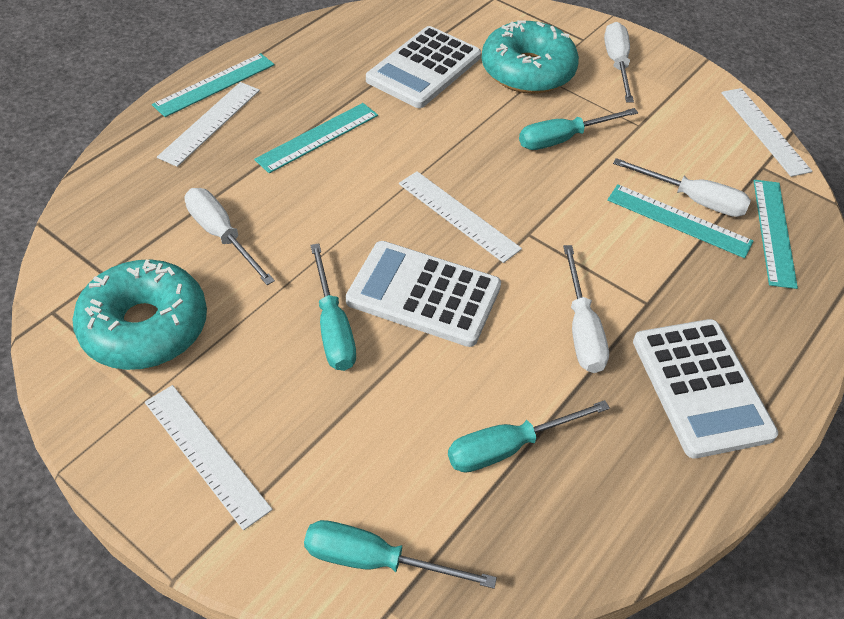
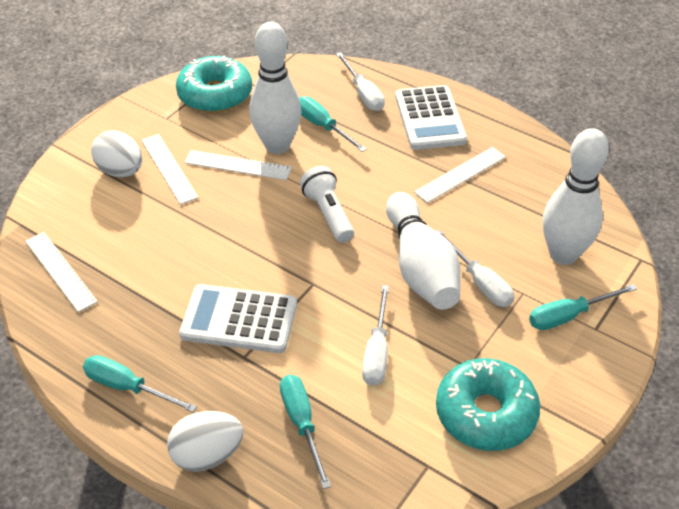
turquoise ruler: [152,53,275,117] [254,103,378,173] [607,184,754,258] [754,180,798,289] = 4 -> none = 0
white bowling pin: none = 0 -> [249,22,301,154] [386,192,460,310] [543,128,609,265] = 3
white calculator: [346,241,501,347] [366,26,481,108] [633,319,778,458] = 3 -> [179,284,297,353] [395,85,467,150] = 2
white egg: none = 0 -> [91,130,142,177] [167,411,243,472] = 2
white flashlight: none = 0 -> [300,166,354,243] = 1
white screwdriver: [185,188,275,285] [563,245,609,373] [604,22,634,103] [613,158,751,217] = 4 -> [336,53,385,111] [362,285,389,386] [436,230,514,307] = 3

